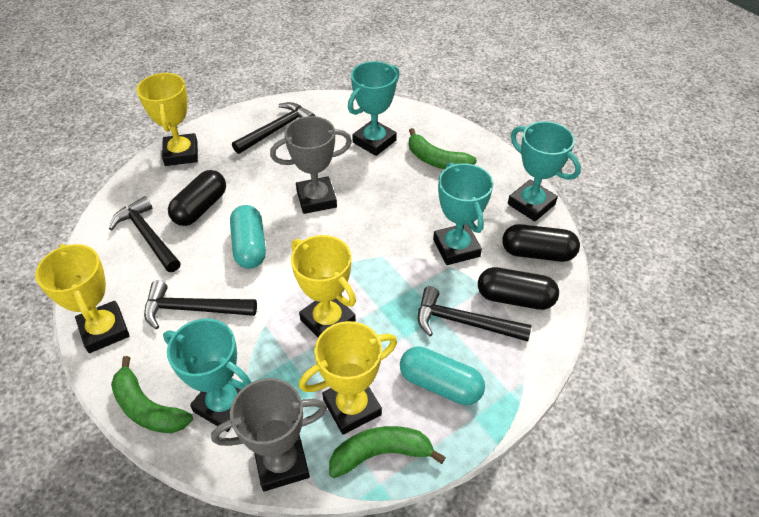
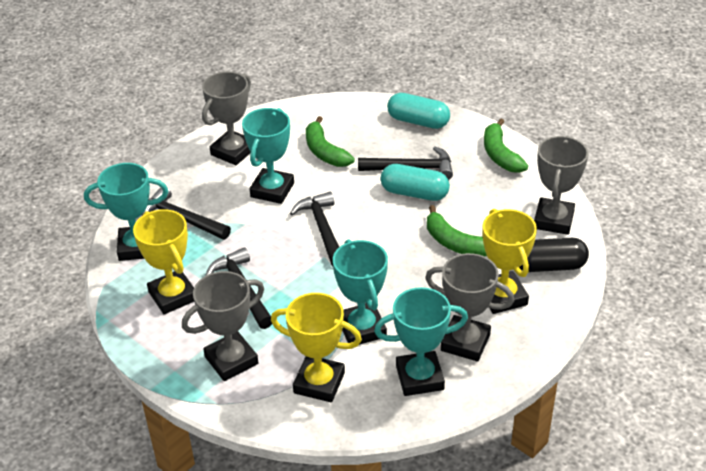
black capsule: [168,170,226,226] [478,267,559,310] [502,224,580,262] = 3 -> [519,238,589,272] = 1
grey trophy: [211,378,327,491] [270,116,352,214] = 2 -> [182,271,264,381] [202,72,251,165] [425,253,514,362] [534,136,588,235] = 4
yellow trophy: [35,244,130,353] [136,73,198,166] [291,235,356,337] [299,321,397,435] = 4 -> [133,209,194,314] [271,293,362,402] [482,209,537,314] = 3

